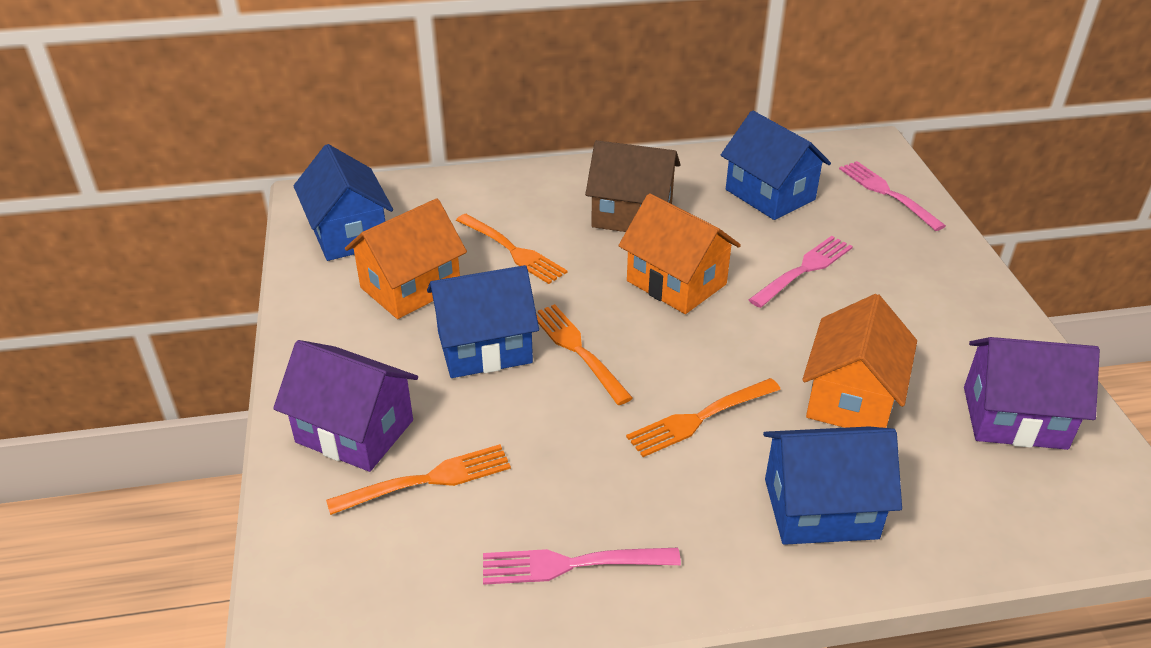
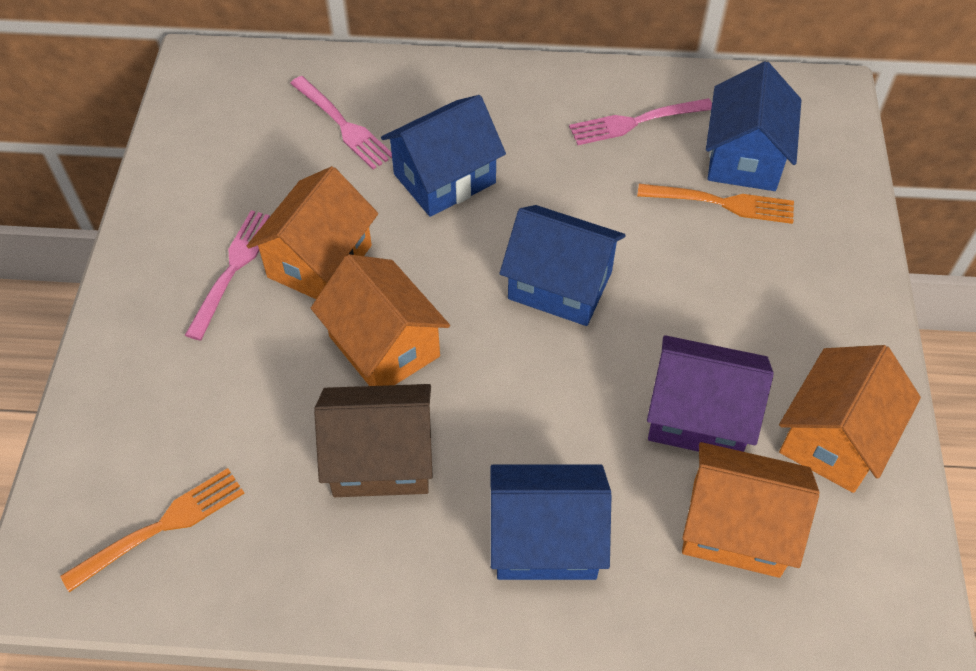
orange fork: [326,444,511,515] [456,214,567,284] [536,304,633,405] [626,378,781,457] = 4 -> [60,468,245,592] [637,184,794,224] = 2
orange house: [345,198,467,319] [618,193,741,314] [802,294,917,428] = 3 -> [247,166,378,299] [311,254,450,386] [682,442,820,578] [779,345,921,493] = 4
purple house: [273,340,418,472] [964,337,1100,450] = 2 -> [647,335,774,452] = 1

